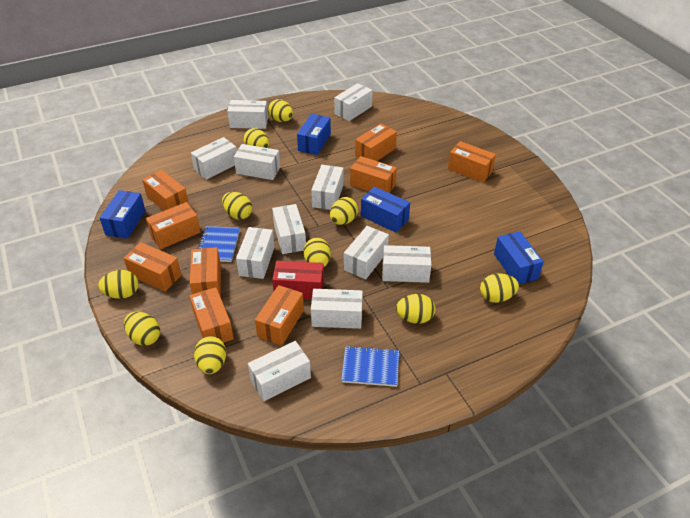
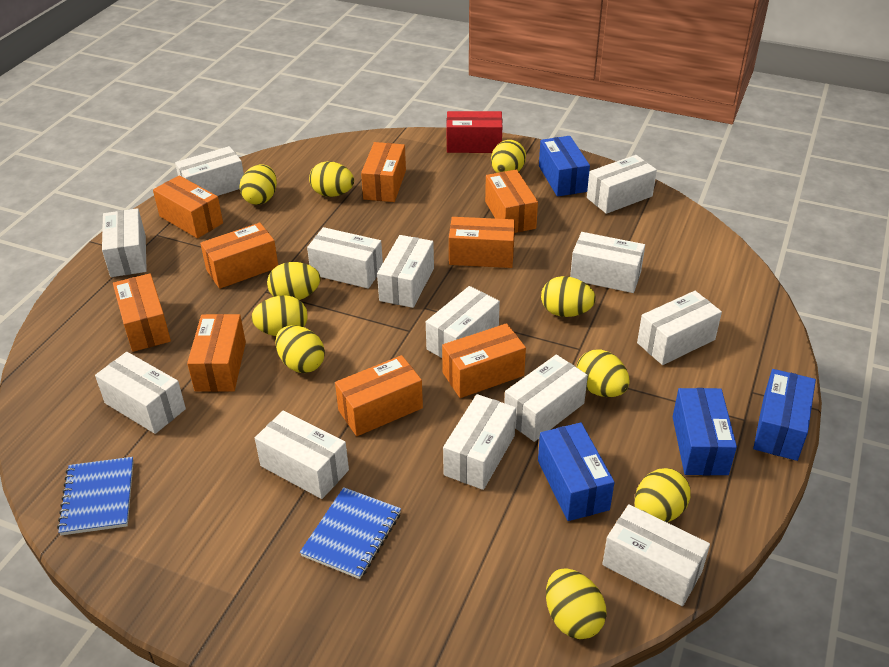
white box: [191,137,237,180] [227,100,268,129] [234,144,280,180] [236,227,274,279] [248,341,311,401] [272,204,306,254] [311,165,344,210] [311,289,363,329] [334,83,373,121] [344,226,389,280] [382,245,431,283] = 11 -> [95,352,186,434] [102,208,147,277] [175,146,244,196] [255,410,349,499] [307,227,383,289] [377,235,434,308] [426,286,500,358] [443,394,516,490] [504,354,588,442] [570,232,645,293] [587,155,657,214] [602,504,710,606] [637,291,722,365] = 13

